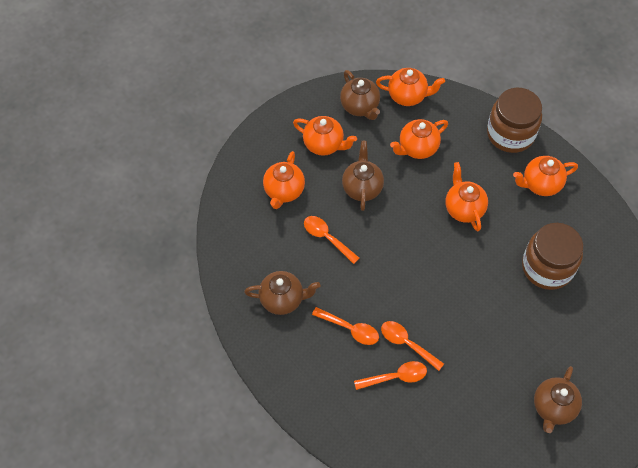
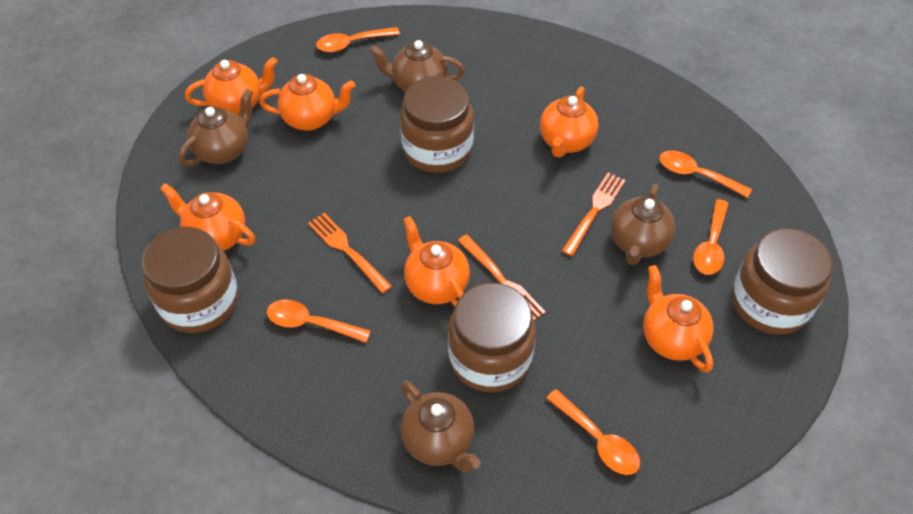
brown jar: [487,88,542,153] [522,223,583,290] = 2 -> [142,227,238,333] [400,76,474,173] [448,283,536,392] [732,228,833,335] = 4
orange fork: none = 0 -> [308,213,392,294] [458,234,545,320] [562,173,625,256] = 3
orange spoon: [304,216,359,264] [312,307,379,345] [354,361,427,390] [381,321,444,371] = 4 -> [267,300,371,343] [316,27,400,52] [546,389,640,475] [659,150,752,198] [693,199,729,275] = 5

